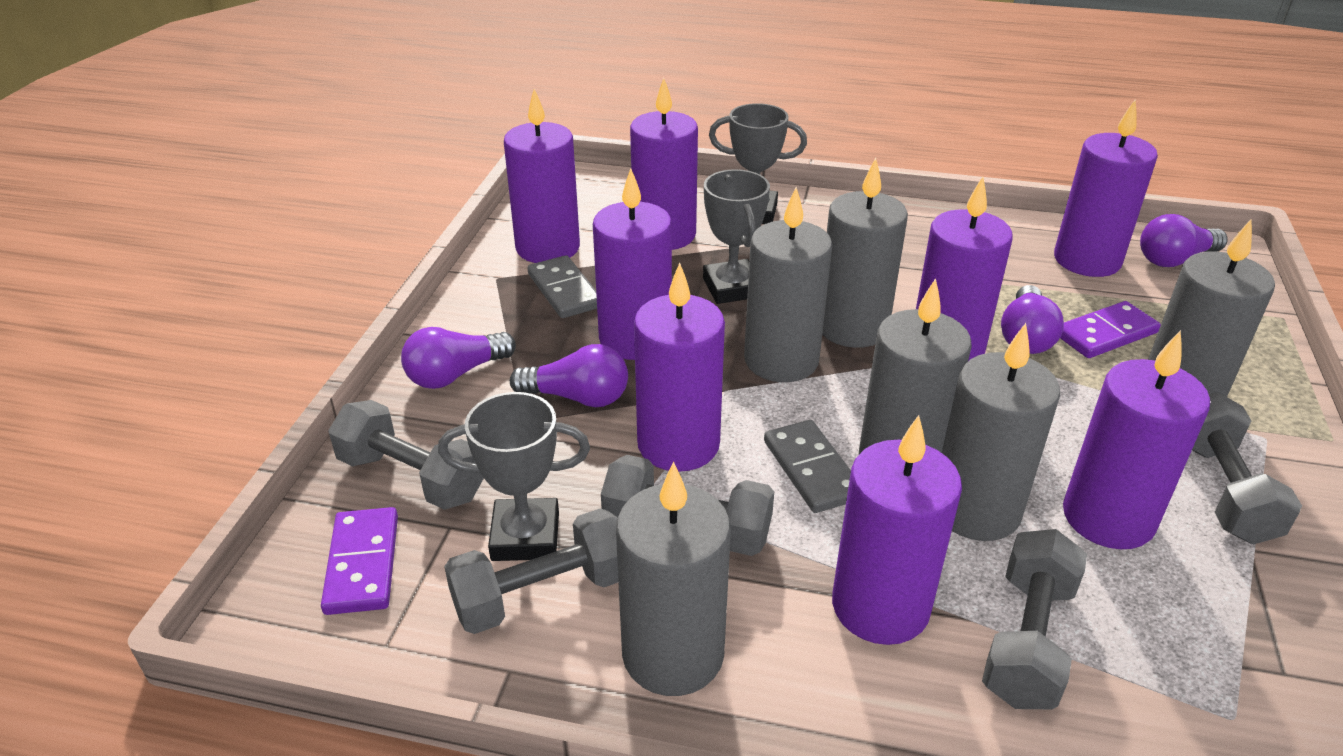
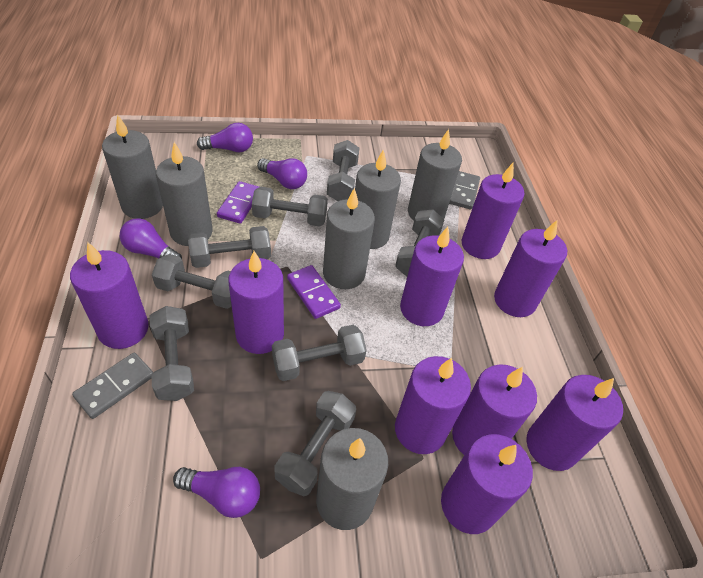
grey dumbbell: [328,400,484,510] [444,508,618,634] [601,455,774,556] [982,529,1087,709] [1192,392,1302,544] = 5 -> [150,306,194,401] [152,254,232,309] [188,226,271,268] [252,187,328,226] [272,325,367,381] [275,391,356,496] [327,140,359,201] [395,209,444,276] = 8
grey trophy: [438,392,590,561] [703,169,770,304] [709,103,807,224] = 3 -> none = 0
purple candle: [504,89,580,263] [593,168,672,360] [630,78,698,250] [634,263,725,472] [832,415,962,645] [916,177,1013,361] [1054,99,1158,277] [1063,330,1210,549] = 8 -> [70,242,149,349] [228,251,284,354] [395,356,471,454] [400,227,464,326] [441,434,533,534] [452,364,537,455] [462,163,525,259] [494,220,567,317] [526,375,623,471] = 9

